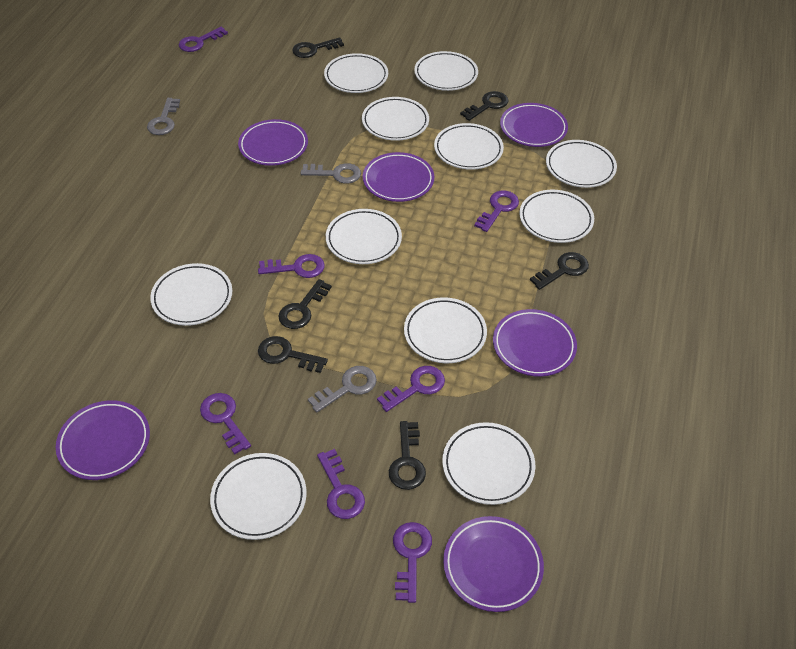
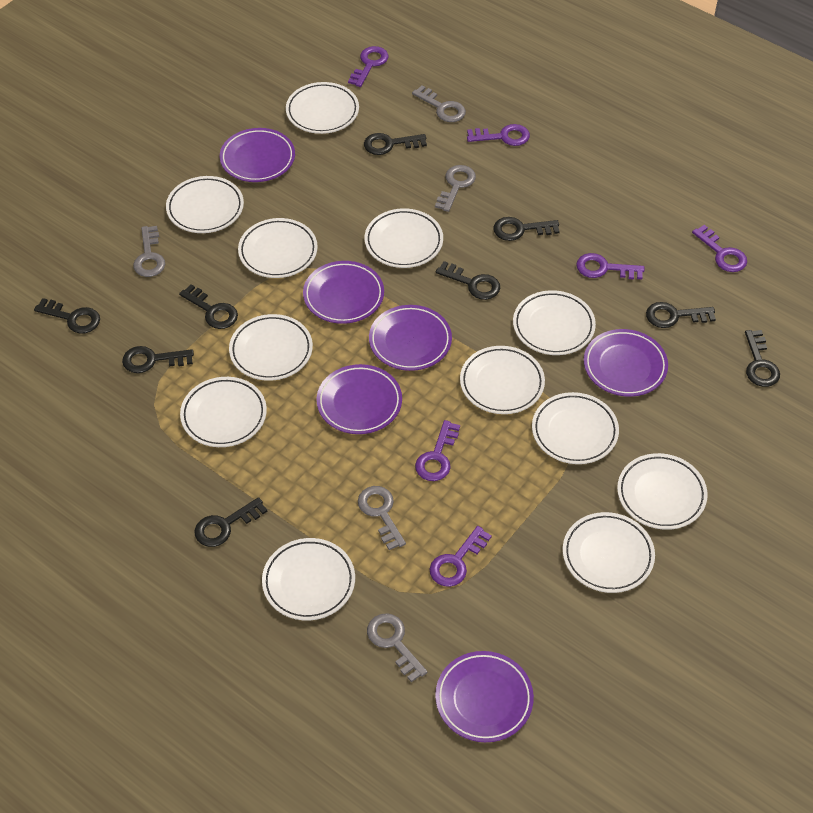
black key: [258,336,328,373] [278,279,332,329] [292,37,344,58] [389,421,426,490] [460,91,508,121] [530,252,589,290] = 6 -> [34,298,100,334] [122,346,194,373] [179,285,238,329] [194,497,268,547] [364,133,427,155] [436,261,500,300] [494,217,560,241] [646,302,716,328] [745,330,780,387] = 9
grey key: [147,98,180,135] [300,163,361,184] [308,366,377,413] = 3 -> [133,226,165,277] [358,486,406,550] [367,613,428,682] [412,85,466,122] [435,165,476,212] = 5
purple key: [179,27,228,52] [200,393,251,454] [258,254,325,278] [317,449,365,519] [377,366,445,412] [393,522,432,603] [474,191,519,232] = 7 -> [348,46,388,87] [415,420,460,481] [430,526,492,587] [467,124,530,146] [576,253,644,279] [692,225,747,272] = 6
white plate: [150,263,232,326] [210,453,307,540] [324,53,388,93] [326,209,402,264] [362,97,429,141] [404,297,487,363] [414,51,478,91] [434,123,504,170] [442,422,535,505] [519,190,594,243] [546,140,617,188] = 11 -> [166,176,244,233] [180,377,267,447] [229,314,313,381] [238,218,318,278] [262,538,355,620] [286,82,359,134] [365,208,443,268] [460,346,545,414] [513,290,596,355] [532,392,619,464] [563,512,655,593] [617,453,707,530] = 12

